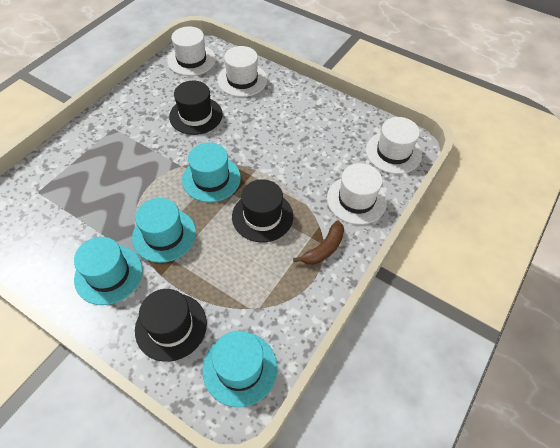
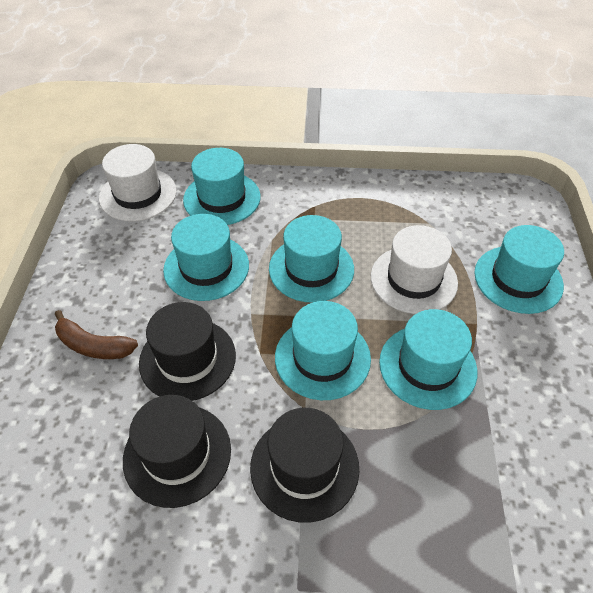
turquoise hat: [74,237,143,305] [132,198,196,263] [182,143,241,202] [202,331,277,407] = 4 -> [163,214,249,301] [183,148,260,225] [269,215,354,303] [275,301,371,400] [379,309,477,410] [474,225,564,314] = 6
white hat: [167,26,216,76] [217,46,267,97] [327,163,387,225] [366,117,422,174] = 4 -> [99,144,177,221] [371,225,458,314] = 2

